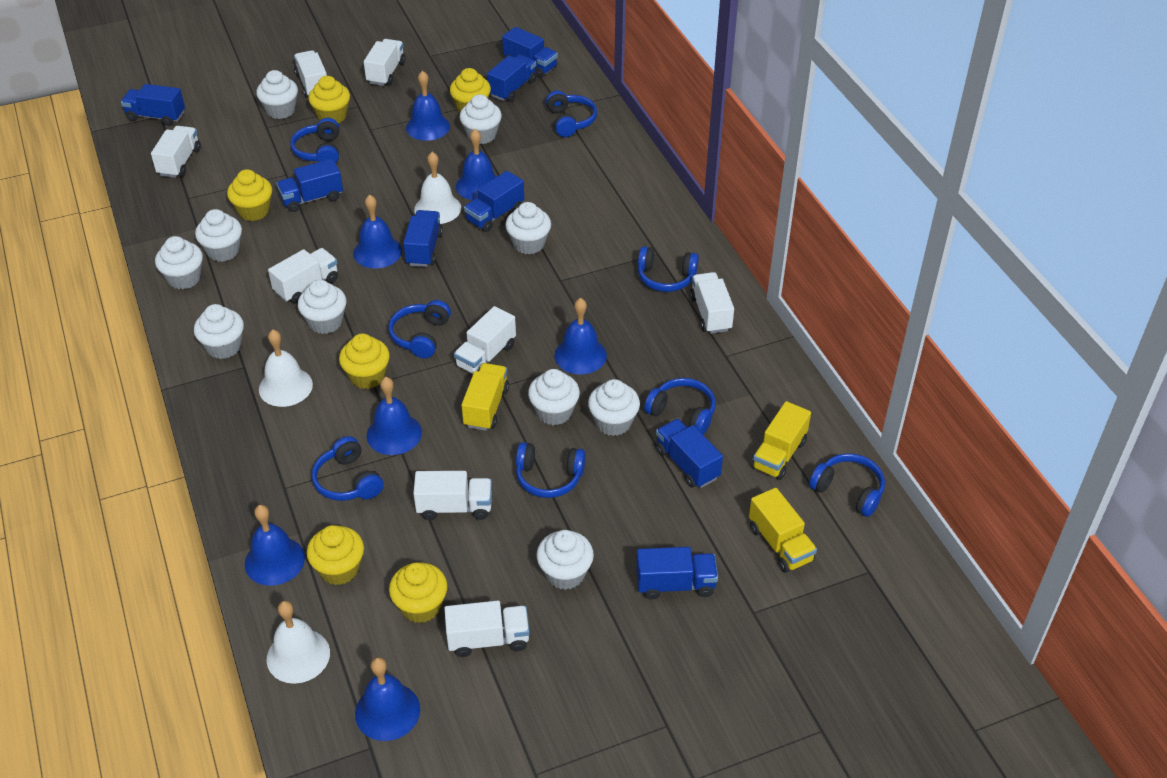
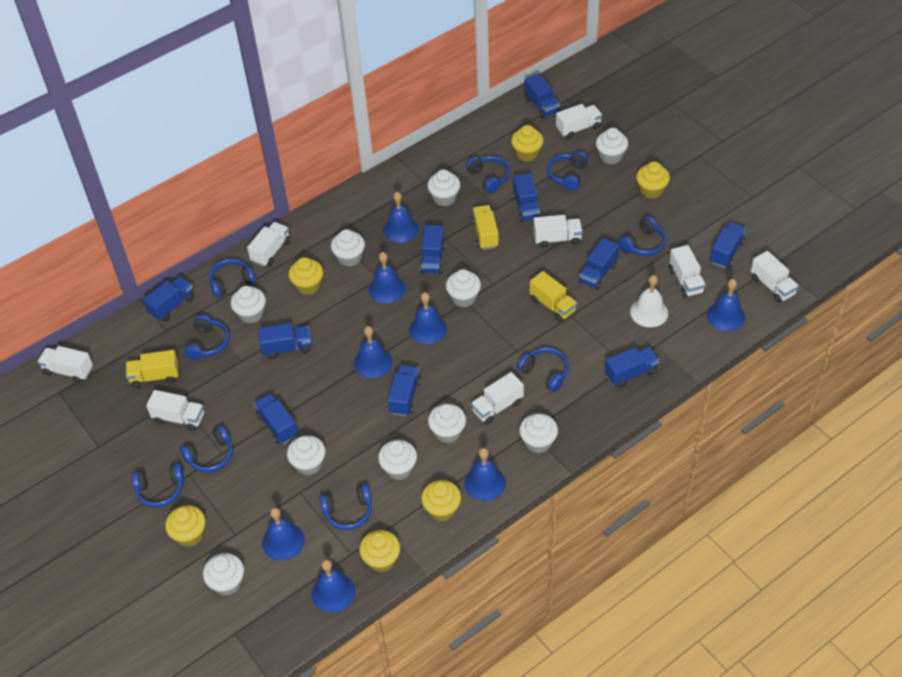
blue bell: [245,505,305,586] [353,195,402,268] [355,657,420,741] [367,377,422,455] [406,71,450,141] [456,129,497,200] [554,298,607,374] = 7 -> [262,508,305,561] [312,559,355,613] [354,326,392,378] [369,252,406,304] [383,192,419,243] [409,292,447,344] [464,448,506,501] [707,279,745,331] = 8
blue headphones: [290,118,339,163] [312,436,384,501] [388,300,451,358] [516,442,586,498] [546,91,597,137] [638,246,699,292] [644,378,716,434] [809,453,885,517] = 8 -> [132,463,184,508] [180,425,233,472] [184,315,230,360] [209,259,256,298] [319,484,372,530] [466,156,510,193] [517,347,569,392] [547,151,588,191] [618,216,666,256] = 9
blue truck: [121,84,185,126] [276,159,343,212] [403,210,443,267] [464,171,524,232] [487,55,537,102] [502,27,558,78] [636,547,718,600] [655,419,723,488] = 8 -> [143,277,194,322] [254,394,298,444] [258,323,311,359] [388,365,421,416] [420,225,445,274] [513,173,541,222] [524,73,560,119] [579,238,619,290] [605,347,659,388] [710,222,746,268] = 10
white bell: [259,330,313,407] [267,601,330,684] [414,152,461,224] = 3 -> [630,275,668,327] = 1

